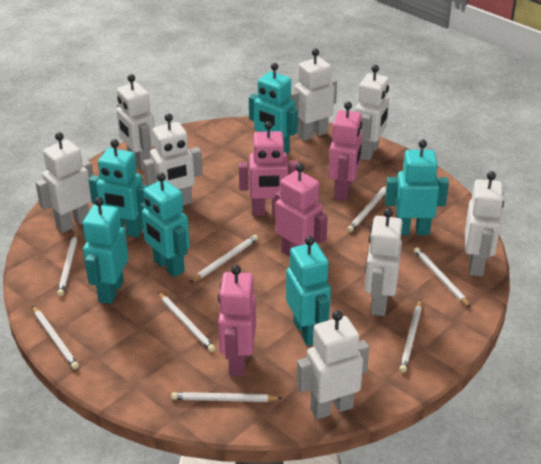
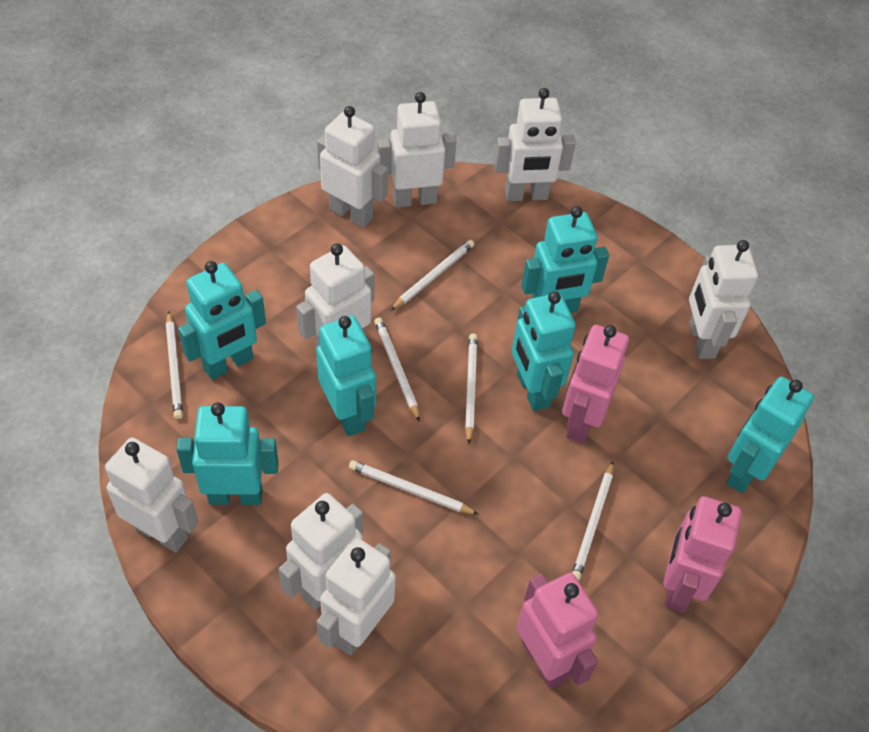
pink robot: [218,265,256,376] [239,121,298,216] [275,163,328,257] [328,102,362,201] = 4 -> [516,573,599,689] [562,325,629,443] [663,496,742,613] = 3
white pencil: [32,306,79,369] [57,232,77,296] [158,292,215,352] [171,392,283,402] [190,234,258,283] [347,186,386,232] [399,299,422,373] [414,247,471,308] = 8 -> [166,311,183,419] [349,460,479,515] [374,317,420,422] [390,240,474,311] [465,333,478,444] [572,461,614,581] = 6

